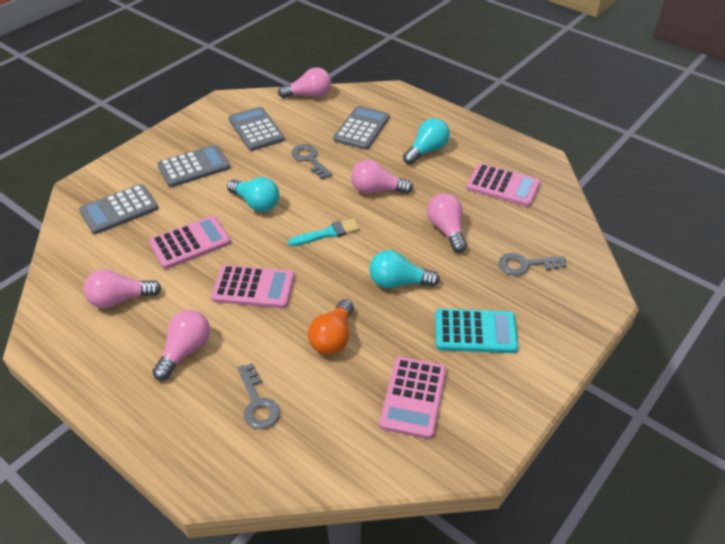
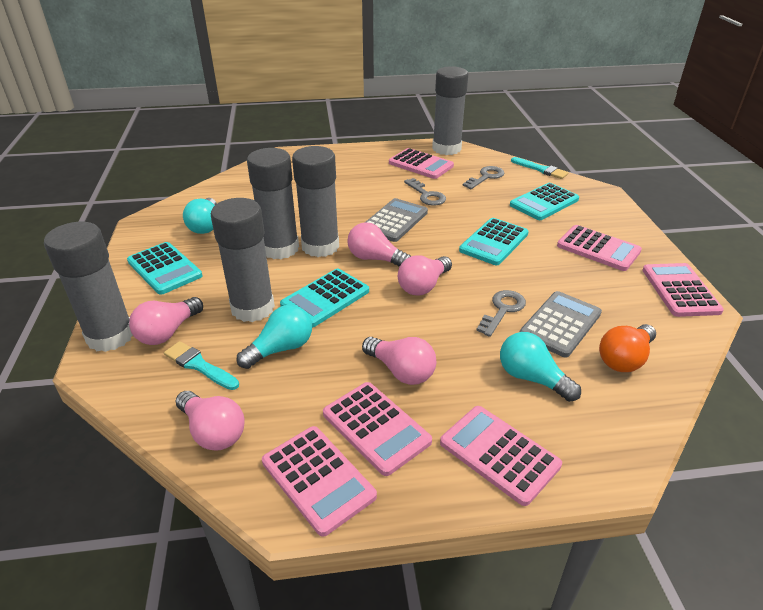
grey calculator: [79,184,158,234] [157,145,230,187] [229,107,284,151] [333,106,389,150] = 4 -> [366,198,428,242] [520,291,602,358] = 2
grey glue stick: none = 0 -> [44,222,133,352] [211,198,275,322] [247,148,299,259] [292,146,339,257] [432,66,468,155] = 5
pink calculator: [149,216,231,269] [211,265,294,308] [379,357,446,439] [466,163,540,207] = 4 -> [262,426,377,537] [323,382,432,476] [389,148,454,179] [440,406,562,506] [557,225,642,271] [642,263,724,317] = 6
turquoise brush: [288,218,360,246] = 1 -> [164,341,239,390] [511,157,568,179] = 2
turquoise calculator: [435,309,518,353] = 1 -> [127,242,203,295] [280,268,369,327] [459,218,529,265] [510,183,579,220] = 4

